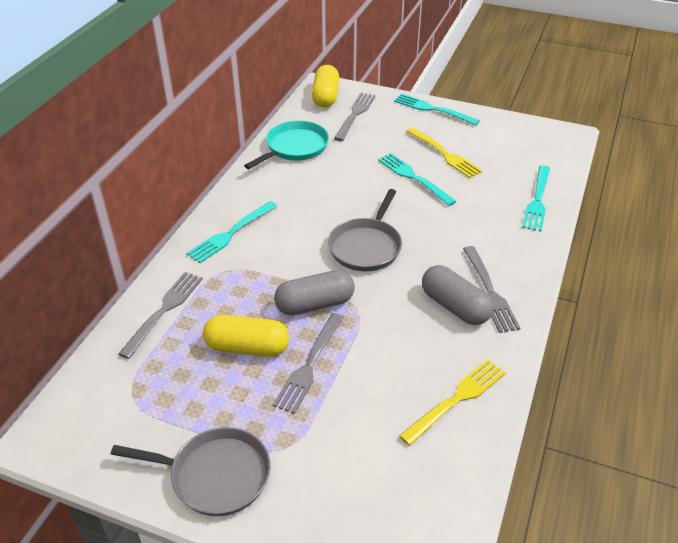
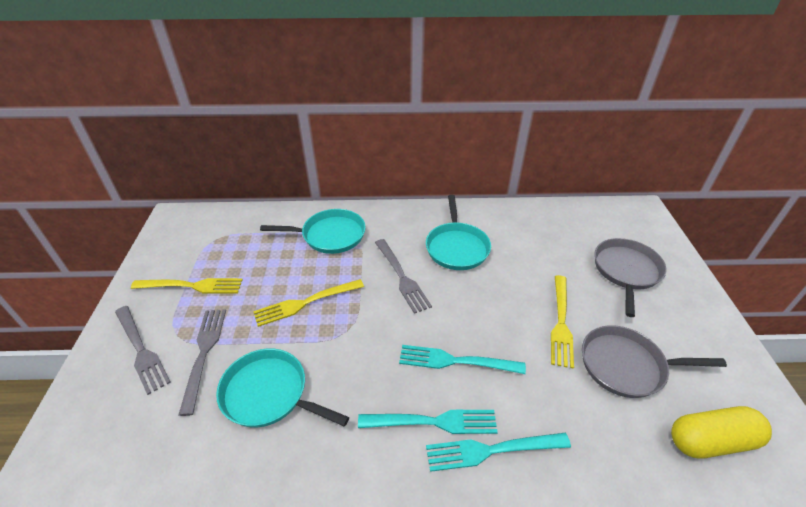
grey capsule: [274,270,355,315] [422,265,493,325] = 2 -> none = 0
grey fork: [118,272,203,359] [273,313,344,414] [334,93,376,141] [463,246,520,333] = 4 -> [115,306,171,395] [179,309,226,416] [375,239,432,314] = 3
turquoise fork: [187,201,277,263] [378,153,457,206] [394,94,480,126] [522,165,550,231] = 4 -> [358,410,498,434] [399,345,526,374] [426,433,571,472] = 3
turquoise pan: [244,121,329,169] = 1 -> [216,349,349,427] [260,209,366,254] [426,195,491,270] = 3
yellow capsule: [203,315,289,357] [312,65,339,108] = 2 -> [671,406,772,458] = 1
yellow fork: [399,359,506,446] [406,128,482,178] = 2 -> [131,278,243,294] [253,279,364,327] [551,275,574,369] = 3

